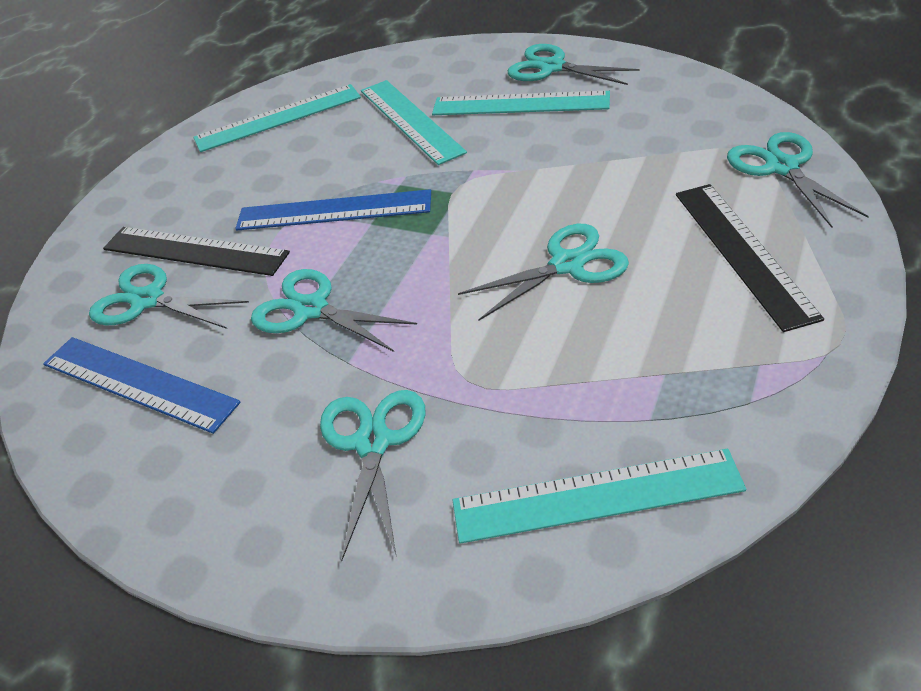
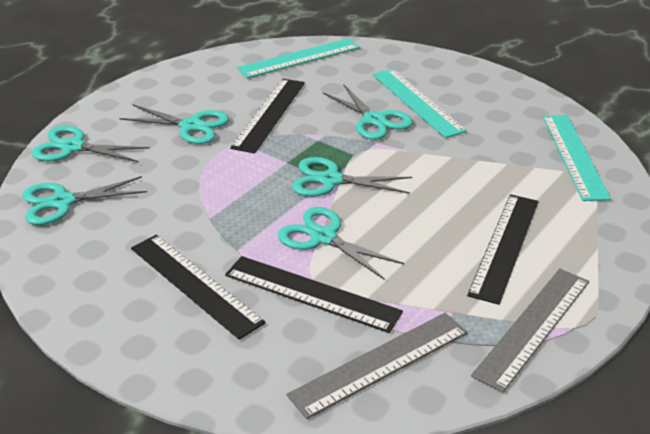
black ruler: [103,227,290,276] [676,184,824,332] = 2 -> [131,235,266,340] [225,256,403,333] [230,79,305,153] [467,194,539,305] = 4
blue ruler: [43,337,241,434] [235,189,431,231] = 2 -> none = 0
grey ruler: none = 0 -> [286,313,468,419] [471,269,589,393] = 2
turquoise ruler: [193,84,361,152] [361,80,467,165] [432,91,610,115] [452,449,746,544] = 4 -> [237,38,360,78] [373,69,467,138] [543,115,611,201] = 3

